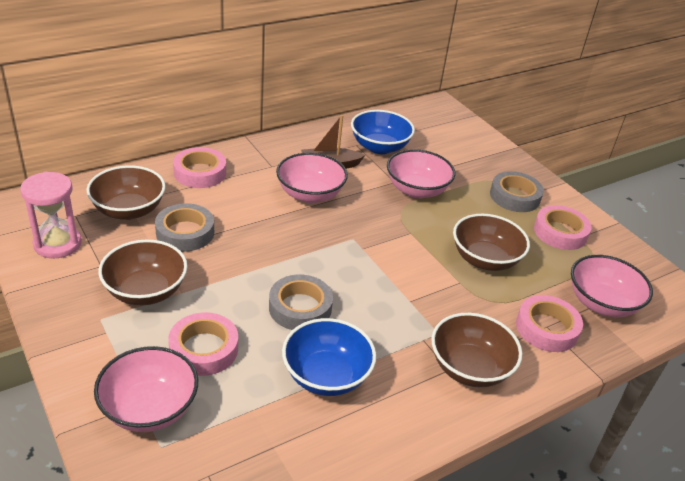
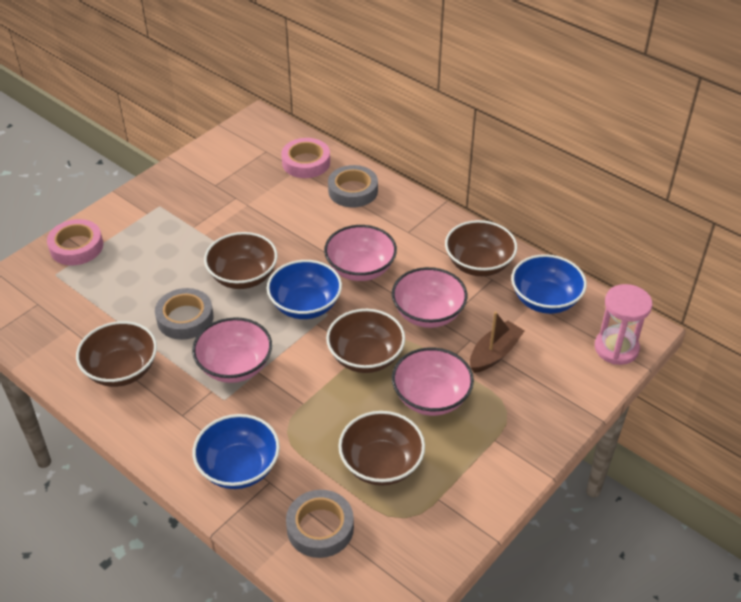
blue bowl: [282,318,376,396] [351,110,415,154] = 2 -> [193,414,280,489] [267,260,342,319] [511,254,587,314] = 3
brown bowl: [86,165,165,220] [98,240,187,305] [431,313,522,387] [453,214,530,271] = 4 -> [76,321,157,387] [204,232,278,289] [326,309,405,373] [338,411,425,486] [445,220,517,276] = 5
pink tape: [168,312,238,376] [173,147,226,188] [516,295,583,352] [534,205,592,250] = 4 -> [47,219,103,266] [281,138,330,178] = 2

